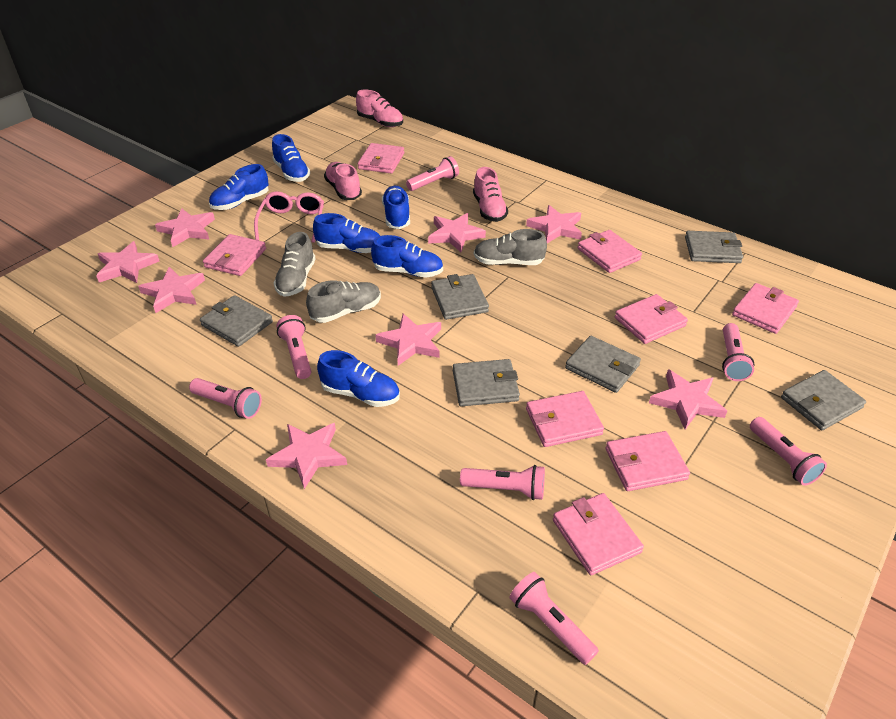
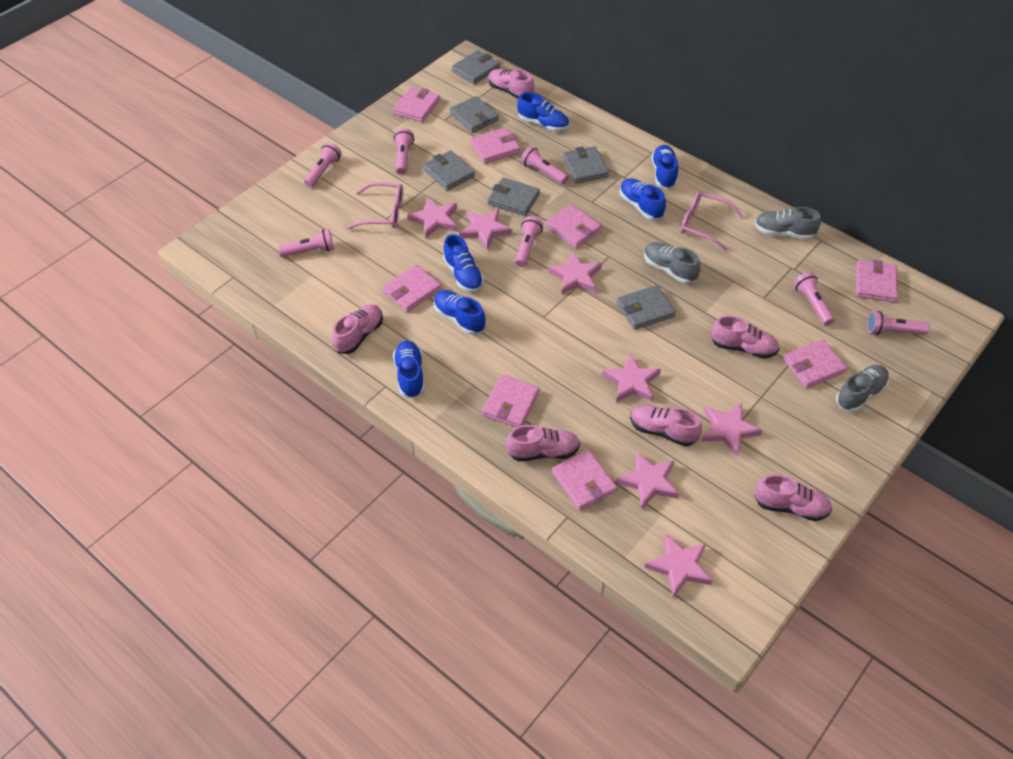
pink glasses: [254,191,324,243] = 1 -> [347,182,403,229] [681,191,743,251] = 2
pink shoe: [324,162,362,200] [356,90,403,127] [473,167,508,222] = 3 -> [332,304,383,354] [489,69,534,99] [506,425,580,461] [630,405,702,446] [711,316,779,358] [754,474,832,521] = 6
pink star: [96,241,160,283] [138,267,205,313] [155,208,215,247] [266,423,347,489] [375,314,441,366] [428,213,486,252] [526,205,582,243] [649,369,727,430] = 8 -> [407,197,457,238] [459,209,512,250] [548,251,602,295] [602,353,661,403] [616,451,679,509] [645,533,712,598] [701,403,763,456] = 7

